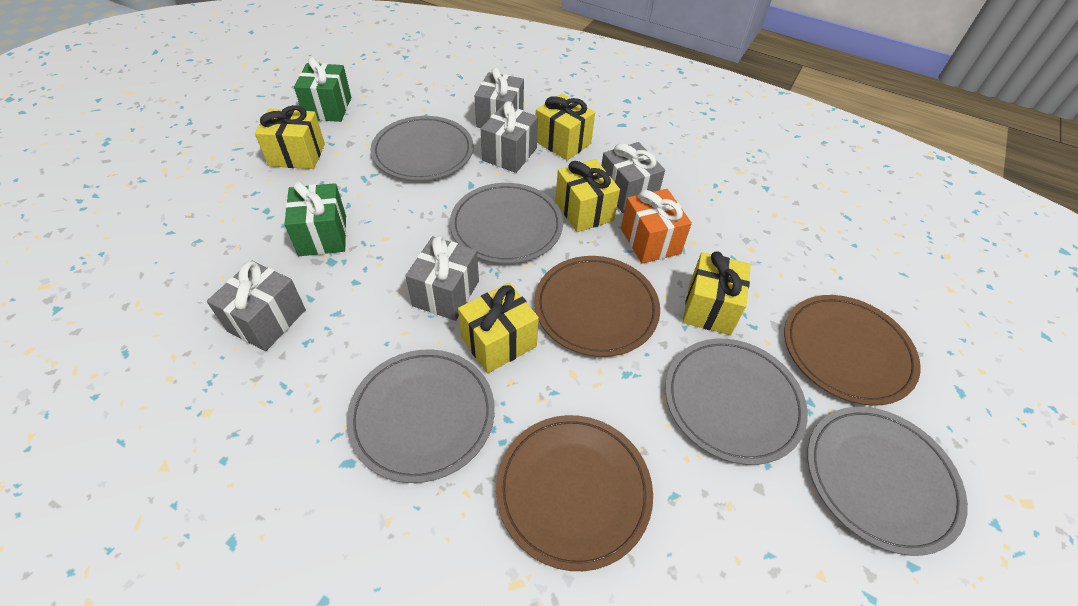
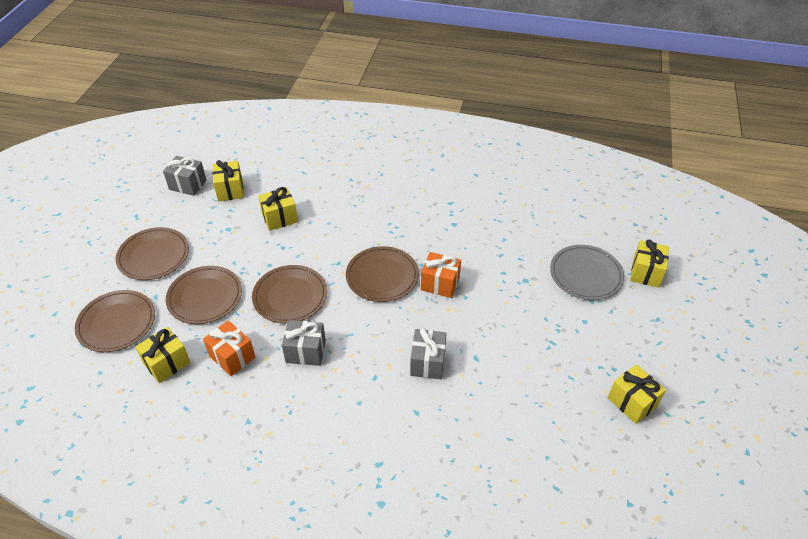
brown plate: [496,415,653,571] [534,256,660,357] [784,295,921,406] = 3 -> [75,290,155,352] [116,227,189,280] [166,266,242,324] [252,265,327,323] [346,246,419,302] = 5
green gift: [284,181,346,256] [294,57,351,122] = 2 -> none = 0
grey gift: [207,261,306,351] [405,236,479,321] [475,67,524,128] [481,101,538,173] [601,142,665,213] = 5 -> [163,156,206,196] [282,320,326,366] [410,328,447,379] = 3
grey plate: [346,349,495,483] [370,116,473,181] [450,183,563,264] [665,339,808,465] [807,407,968,556] = 5 -> [550,245,624,300] = 1
orange gift: [621,189,692,264] = 1 -> [203,320,255,376] [421,252,461,298] = 2

